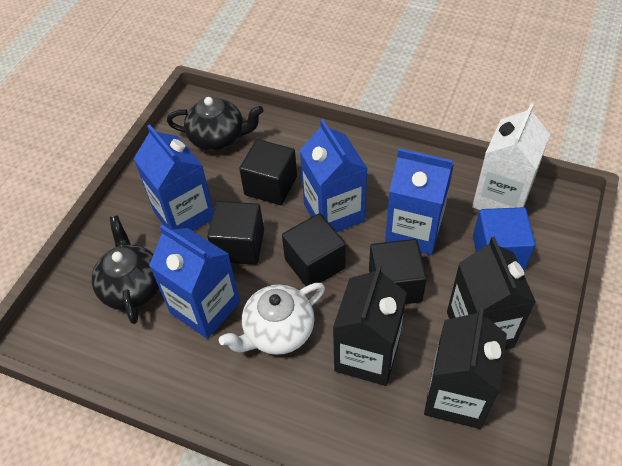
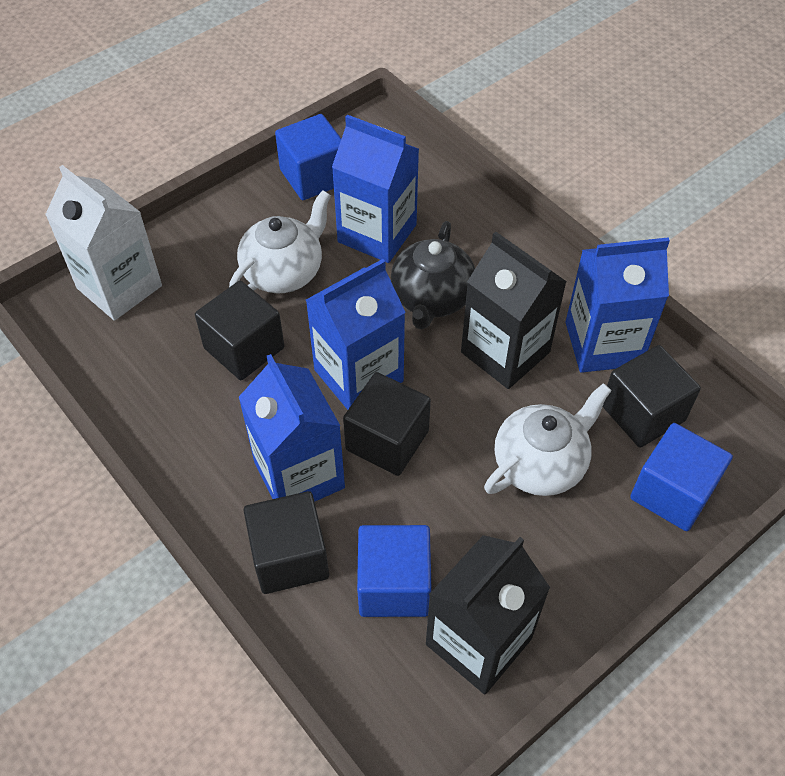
black carton: [333,265,407,386] [424,307,507,429] [447,237,536,349] = 3 -> [426,535,550,694] [461,232,567,389] = 2
black teapot: [92,215,159,324] [167,97,263,151] = 2 -> [391,221,475,329] = 1
blue cube: [473,207,535,270] = 1 -> [275,114,341,200] [357,525,431,617] [630,423,733,531] = 3
white teapot: [219,283,325,355] = 1 -> [229,190,331,294] [484,383,612,496] = 2

